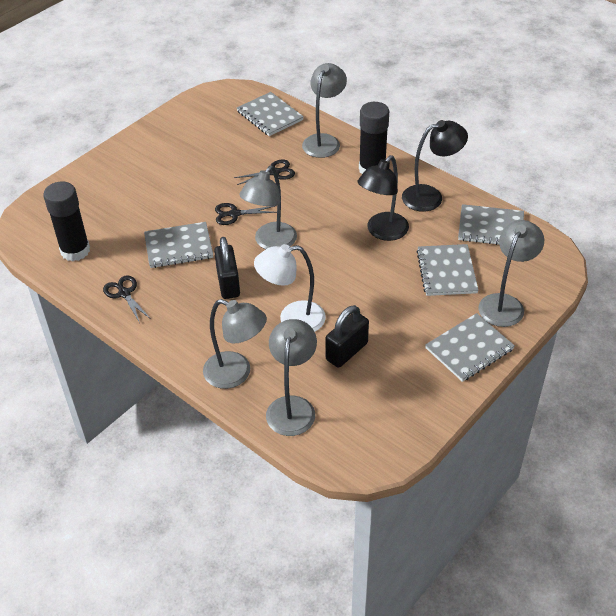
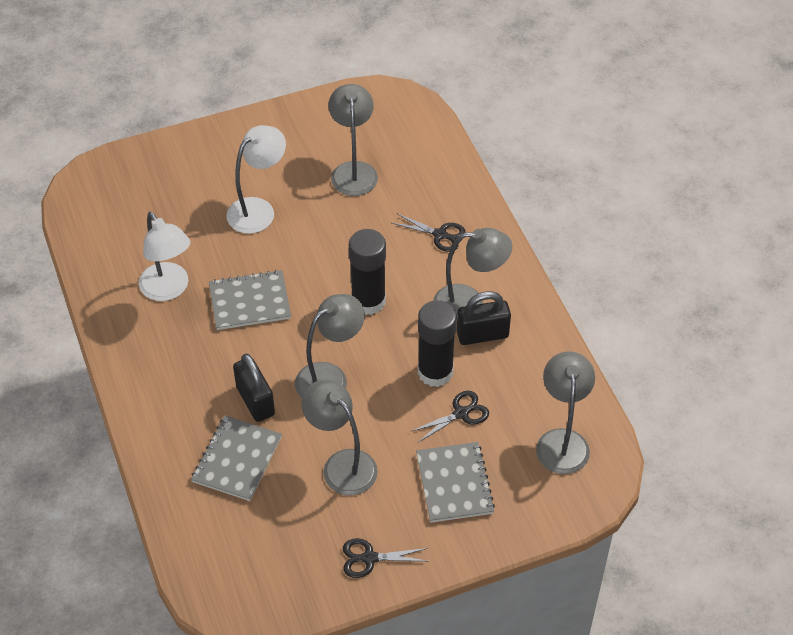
black lamp: [358,155,409,241] [402,120,468,212] = 2 -> none = 0
grey notebook: [144,222,213,268] [237,92,304,136] [416,244,479,296] [425,313,515,382] [458,204,524,245] = 5 -> [191,416,282,501] [209,270,291,330] [416,442,495,523] = 3
white lamp: [254,244,326,332] = 1 -> [139,212,190,301] [226,125,286,234] = 2

